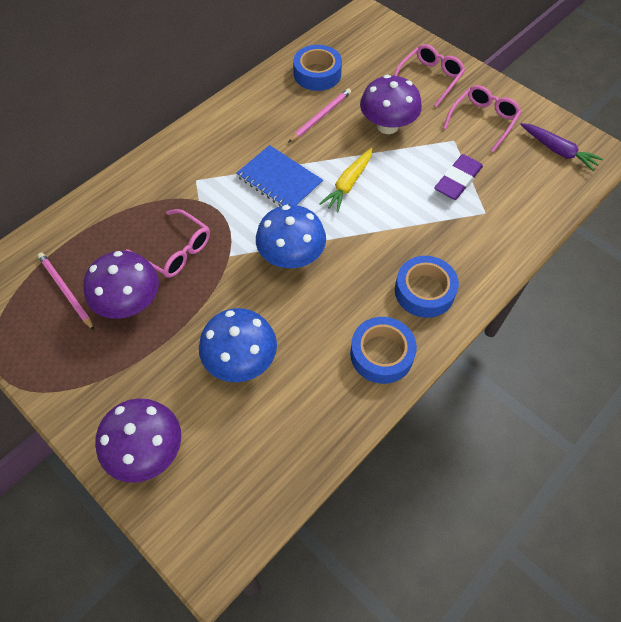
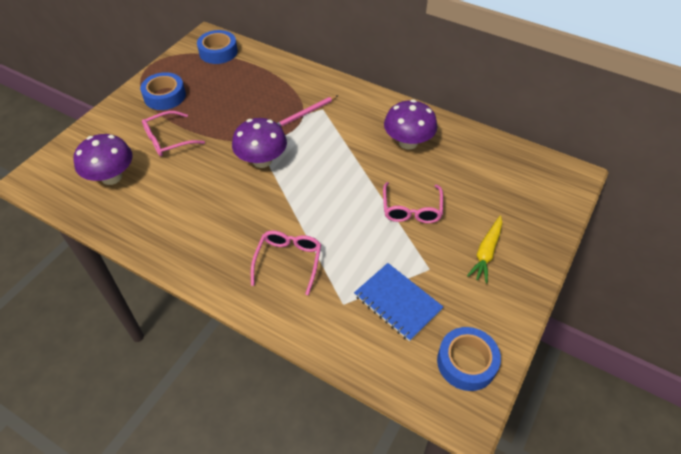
blue mushroom: [199,308,277,382] [256,205,326,268] = 2 -> none = 0
pink pencil: [38,253,94,330] [288,88,351,143] = 2 -> [277,95,338,127] = 1
purple carrot: [520,123,603,171] = 1 -> none = 0
purple eraser: [434,154,483,200] = 1 -> none = 0

